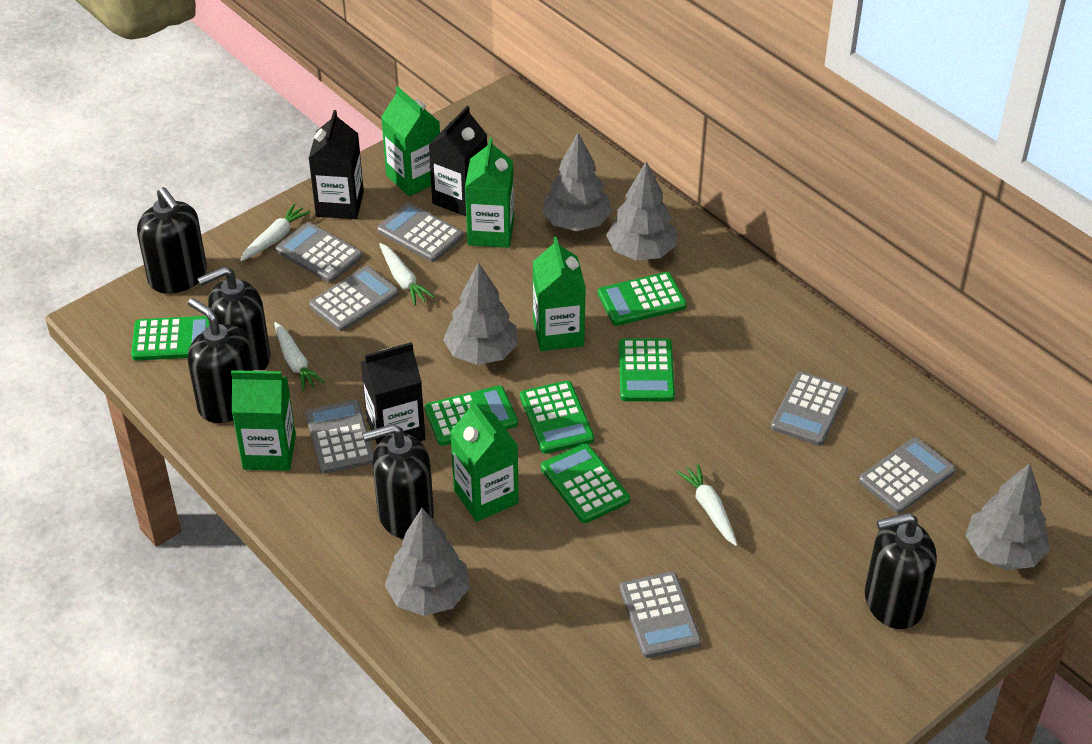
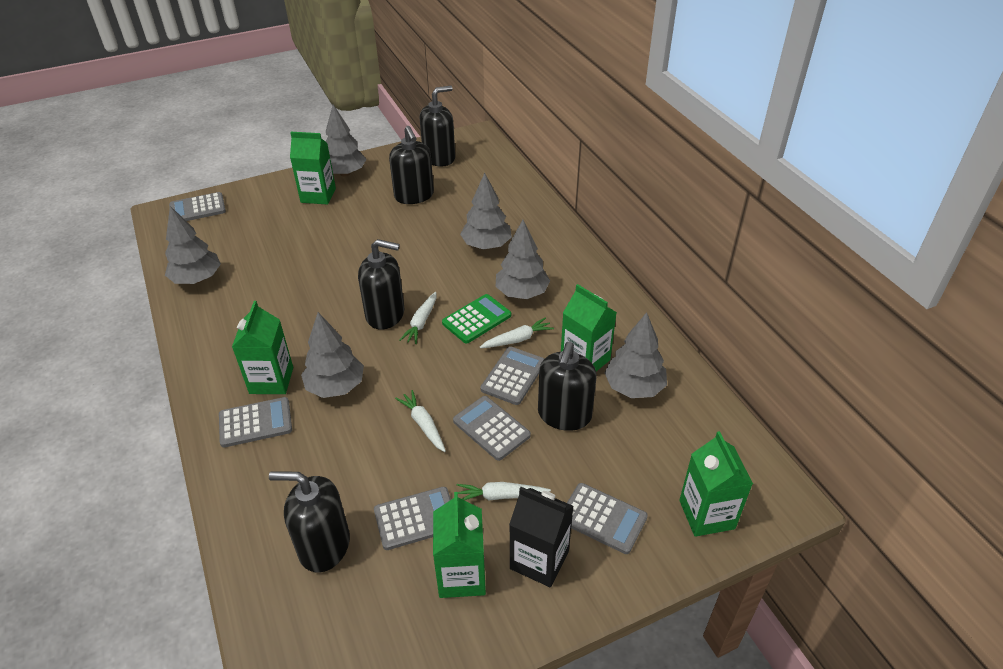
black carton: [308,110,364,219] [361,342,425,445] [429,106,487,216] = 3 -> [509,487,574,587] = 1
green calculator: [131,316,210,361] [425,385,518,446] [520,381,594,454] [541,443,630,523] [598,272,687,326] [619,339,675,401] = 6 -> [442,294,511,344] = 1
grey calculator: [276,222,363,283] [305,400,374,474] [309,266,399,331] [377,203,464,262] [620,572,701,658] [771,372,848,446] [859,437,955,513] = 7 -> [169,192,226,221] [219,397,292,447] [374,487,451,550] [453,396,531,461] [481,347,545,405] [567,483,648,554] = 6
grey tree: [385,508,470,616] [443,262,518,365] [542,133,612,231] [606,161,677,260] [966,463,1050,570] = 5 -> [165,206,221,284] [301,312,364,398] [326,105,366,176] [460,173,512,249] [496,220,550,299] [604,312,667,398] = 6

